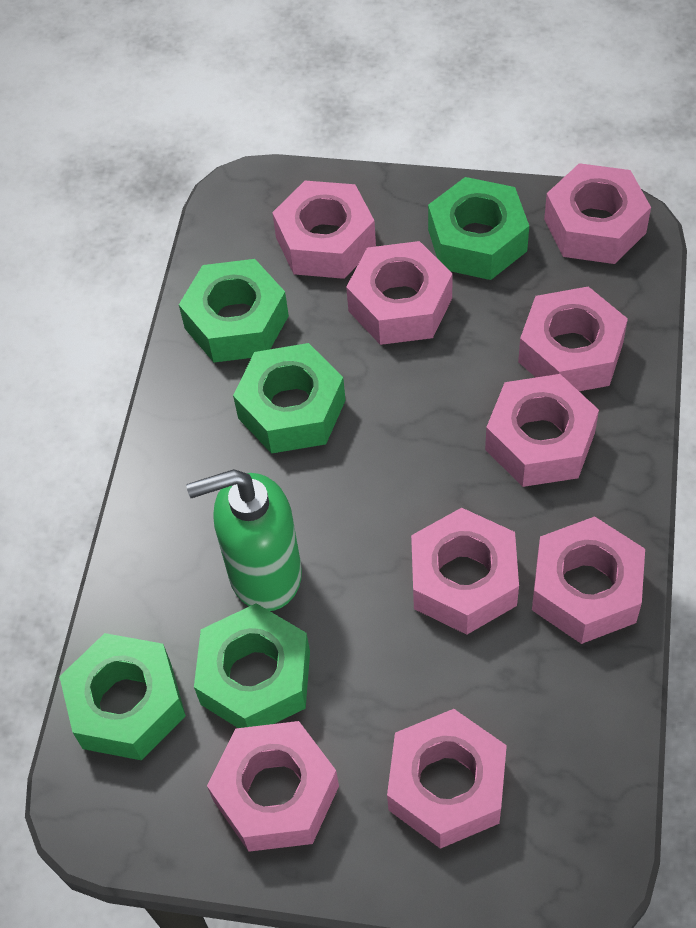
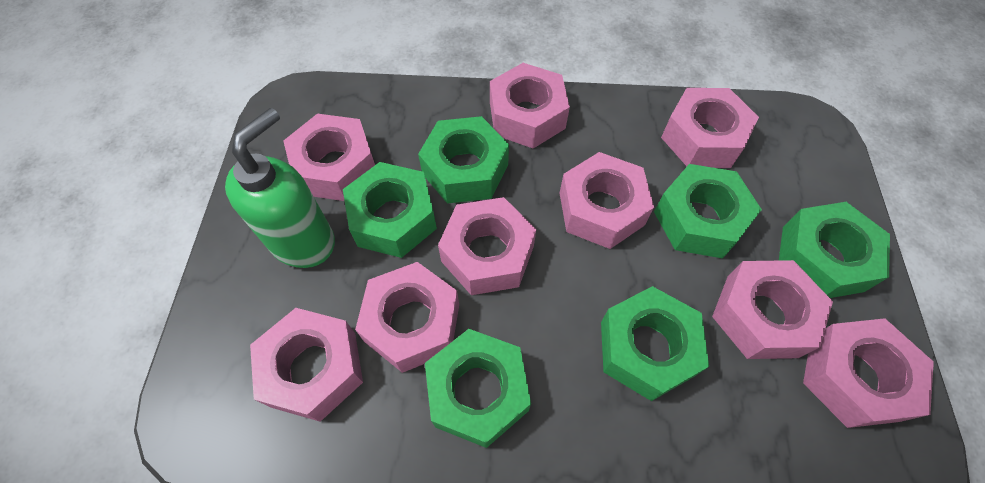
green nut: [59,633,186,760] [179,259,289,362] [194,603,310,728] [233,343,346,454] [428,177,529,280] = 5 -> [343,162,437,258] [418,116,509,204] [425,329,531,448] [601,286,709,401] [654,164,762,258] [779,202,890,298] = 6

